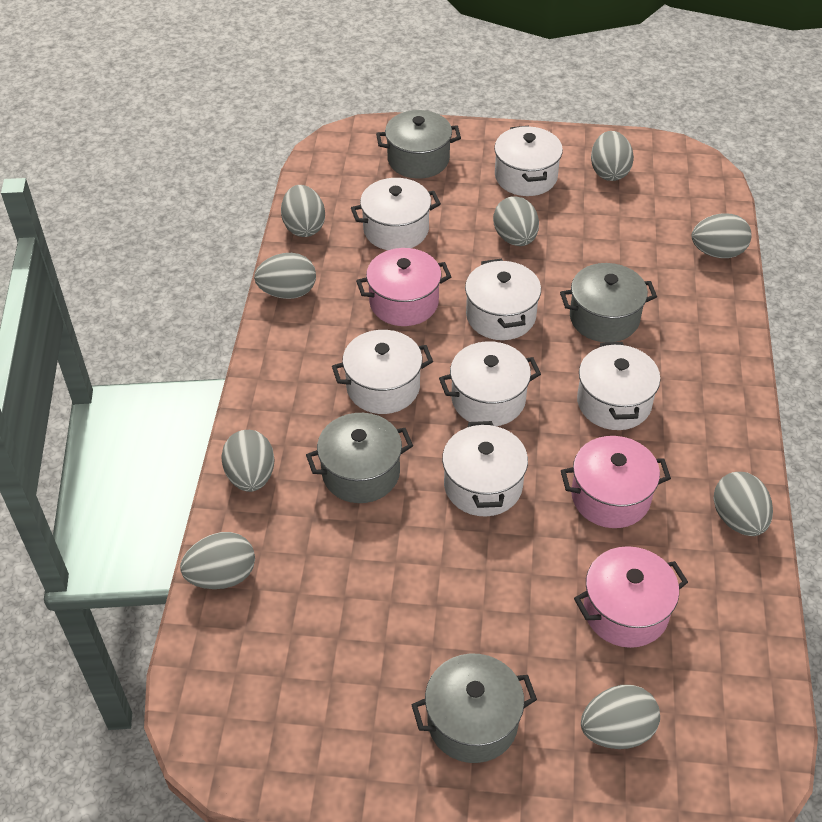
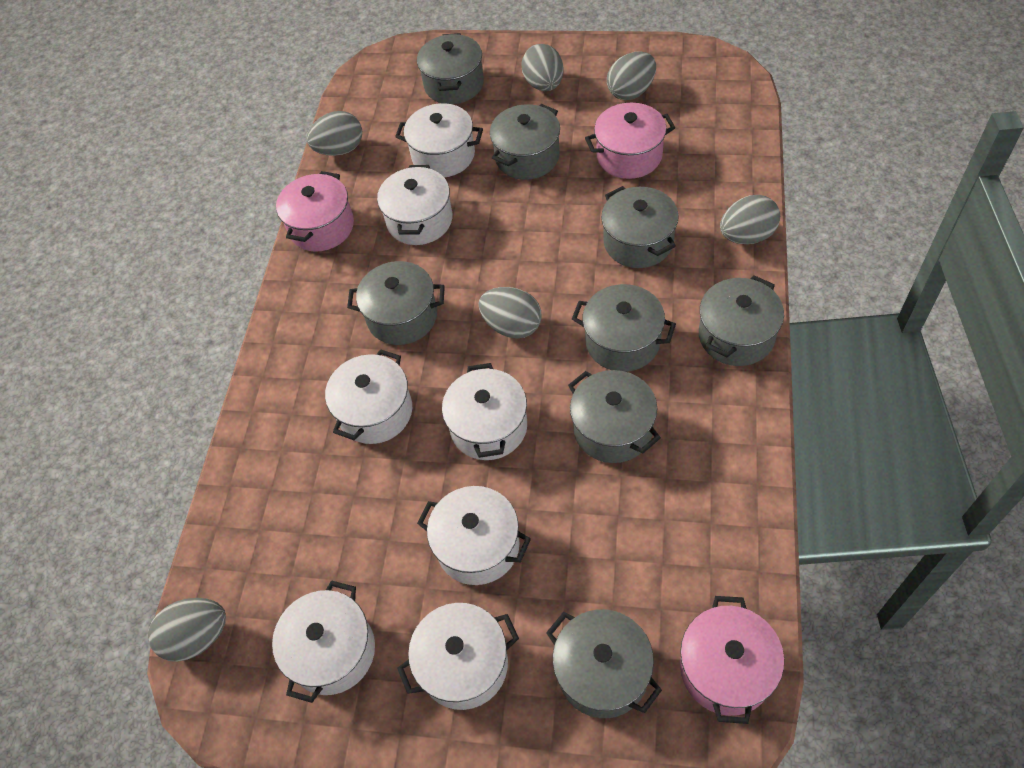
grey egg: [180,532,255,589] [221,430,274,492] [254,253,316,299] [281,185,325,237] [493,196,539,246] [581,685,660,749] [591,131,634,181] [692,214,752,258] [713,472,773,536] = 9 -> [148,598,226,662] [307,111,362,156] [479,287,542,338] [521,44,564,91] [607,51,656,100] [720,195,780,244] = 6
grey pot: [306,413,413,503] [376,110,461,179] [412,654,537,763] [560,263,657,342] = 4 -> [347,261,445,345] [417,33,484,104] [490,104,560,180] [546,609,662,718] [568,370,661,463] [572,284,676,372] [601,186,679,268] [699,275,784,366] = 8

